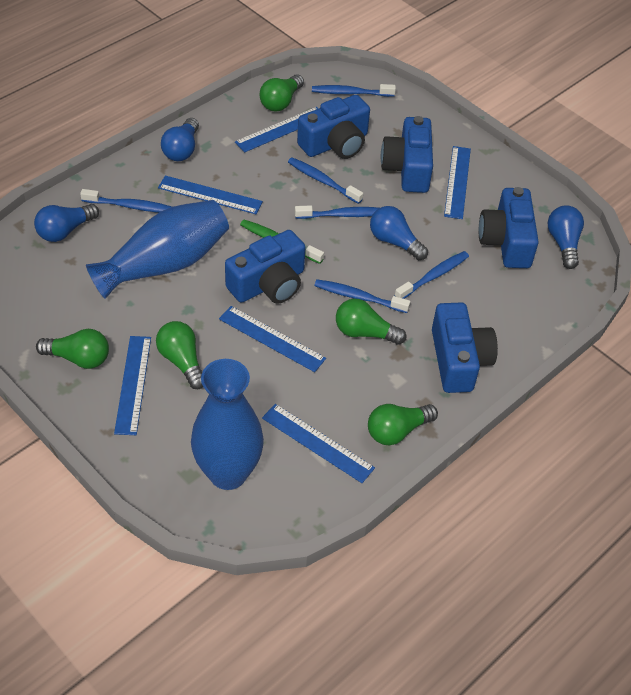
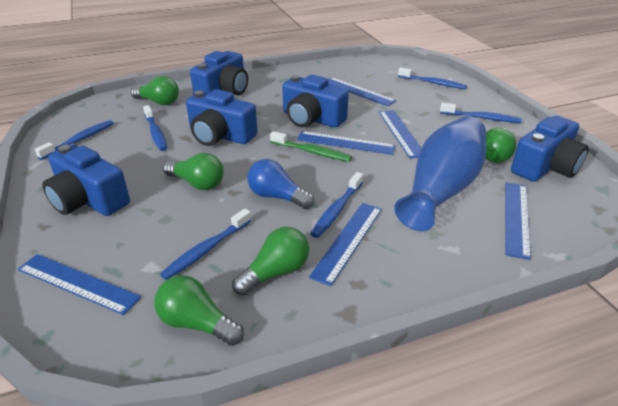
blue light bulb: [34,204,99,242] [161,118,199,161] [370,206,428,260] [547,205,584,269] = 4 -> [247,159,314,209] = 1
blue vase: [86,200,229,299] [191,359,264,490] = 2 -> [394,116,486,231] = 1

